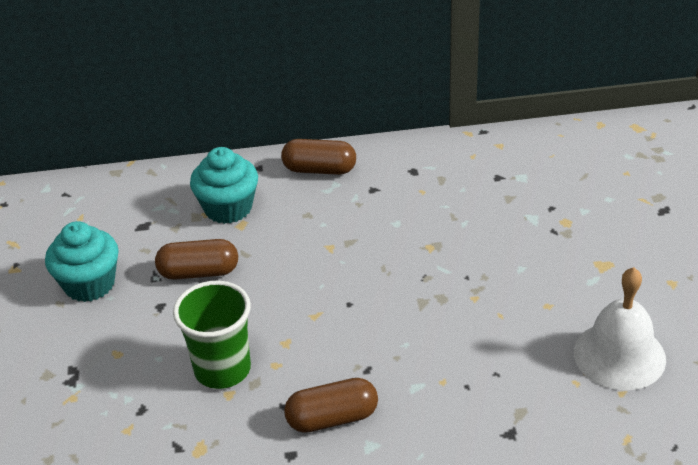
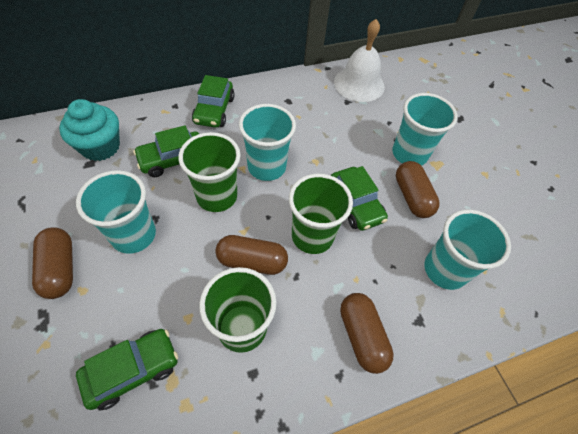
brown capsule: [155,239,238,280] [281,139,356,175] [284,378,378,433] = 3 -> [32,227,73,299] [215,235,288,275] [340,293,394,374] [396,161,440,218] = 4
green car: none = 0 -> [76,329,178,411] [133,125,199,177] [192,75,235,128] [331,166,388,231] = 4
green cup: [173,281,251,389] = 1 -> [178,132,241,212] [199,267,277,353] [289,174,353,254] = 3
turquoise cup: none = 0 -> [76,170,156,254] [239,104,296,181] [392,93,458,166] [424,209,511,290] = 4
turquoise cupcake: [45,221,119,302] [190,147,258,224] = 2 -> [59,99,120,161] = 1

